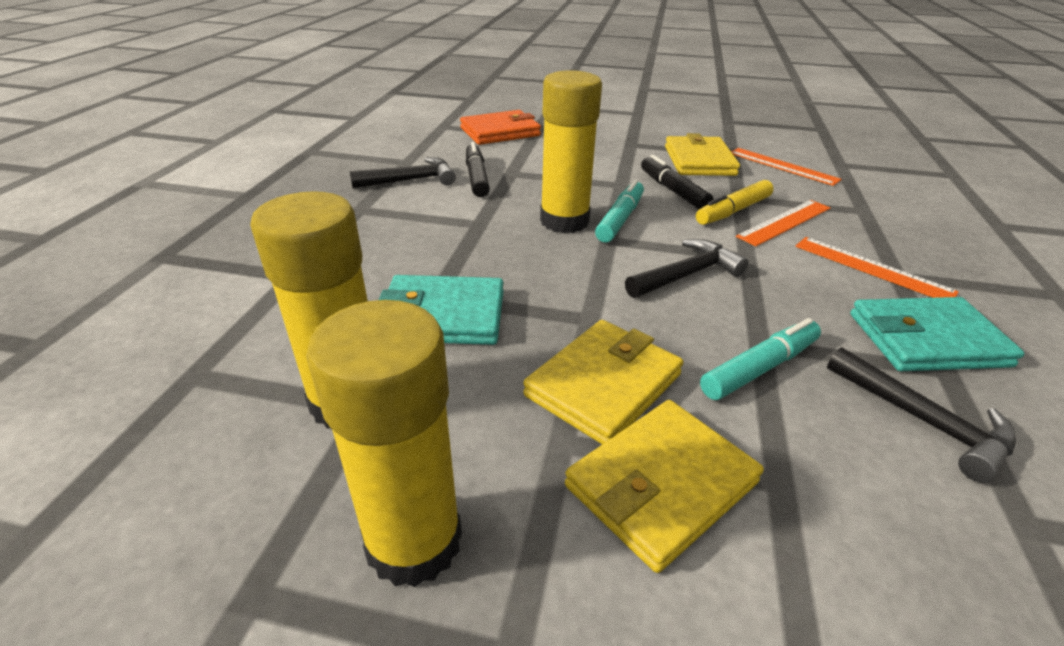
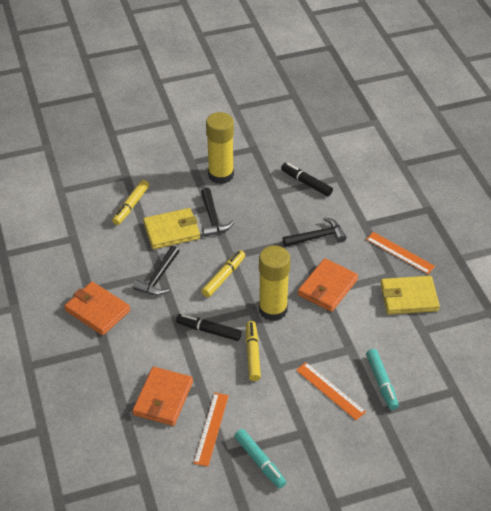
orange wallet: [460,110,541,145] = 1 -> [64,282,130,335] [132,367,193,426] [298,258,358,312] = 3
turquoise wallet: [379,275,504,345] [850,297,1025,371] = 2 -> none = 0
yellow glue stick: [250,191,368,429] [306,300,462,587] [540,70,602,233] = 3 -> [206,112,234,184] [259,246,290,321] = 2
yellow marker: [696,180,774,225] = 1 -> [112,180,149,225] [201,250,245,297] [246,321,261,381] = 3
yellow wallet: [523,320,684,444] [565,400,764,573] [665,133,740,176] = 3 -> [143,208,200,249] [380,276,440,314] = 2

